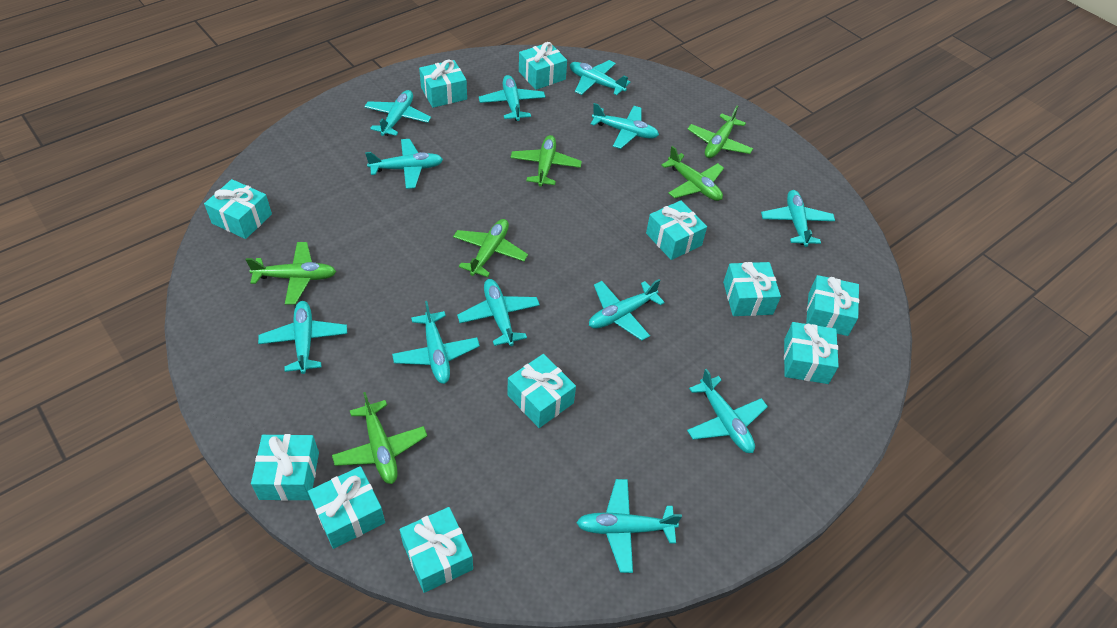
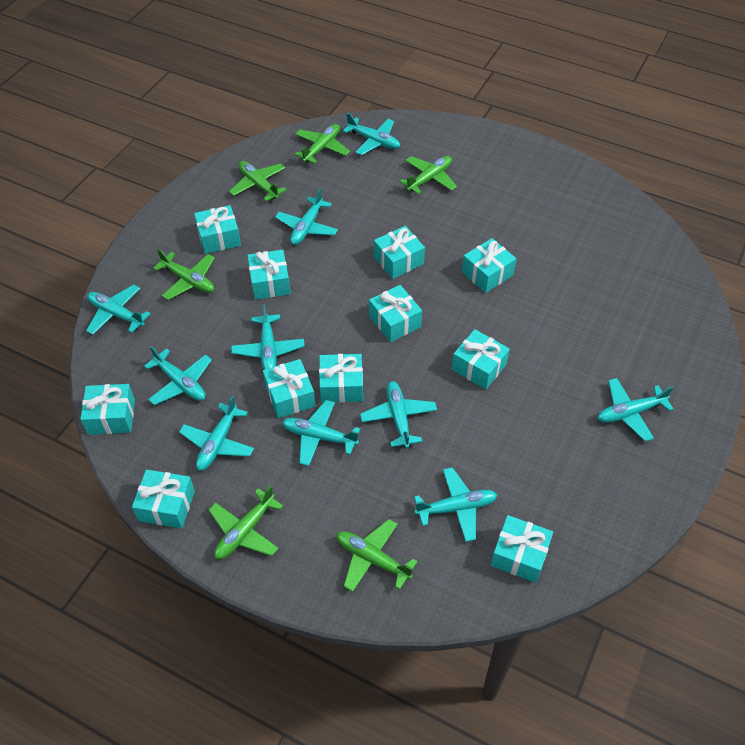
turquoise plane: [258,301,347,374] [364,90,431,136] [365,139,443,189] [392,301,480,384] [457,279,540,346] [479,75,545,121] [570,60,630,95] [576,479,682,573] [589,279,665,341] [591,103,659,149] [687,369,768,453] [761,190,835,247] = 12 -> [86,285,151,335] [144,346,212,405] [179,396,254,471] [231,304,305,370] [275,188,338,245] [282,400,360,466] [343,113,400,155] [360,381,437,448] [414,467,497,542] [597,378,673,442] = 10

